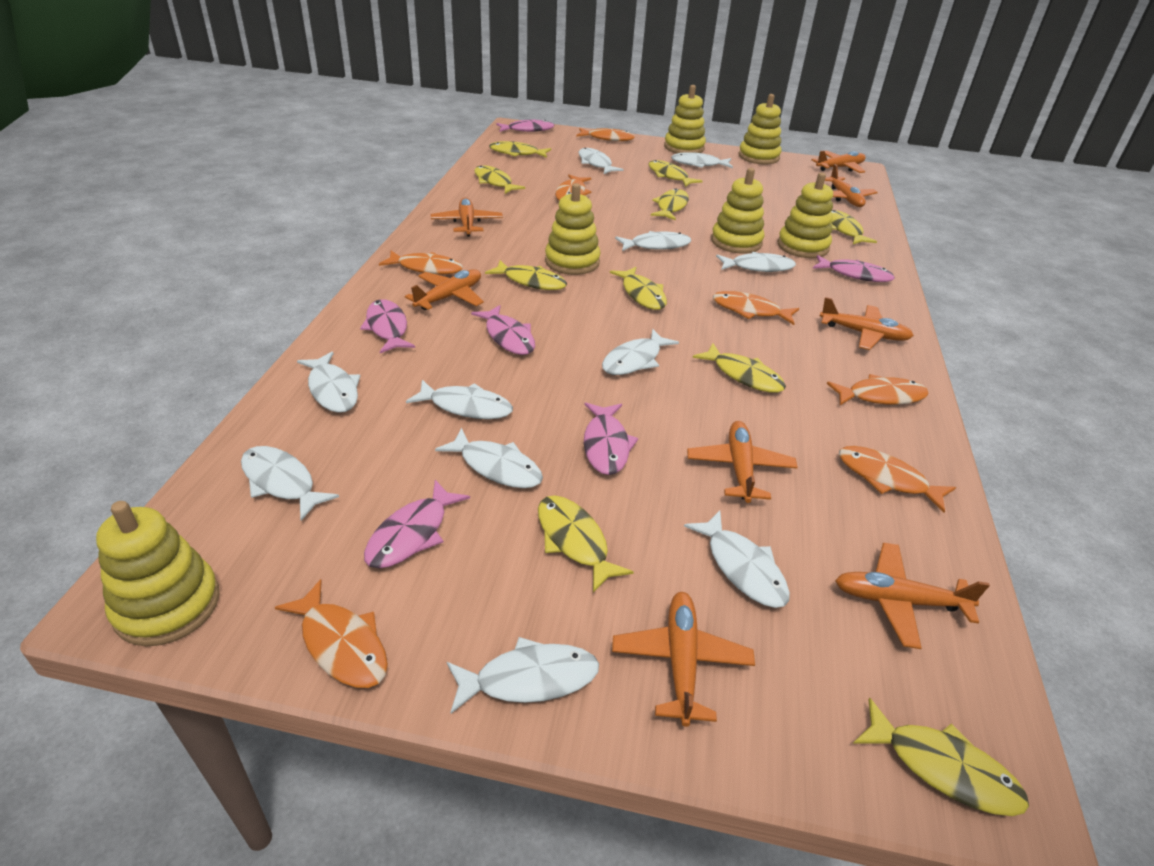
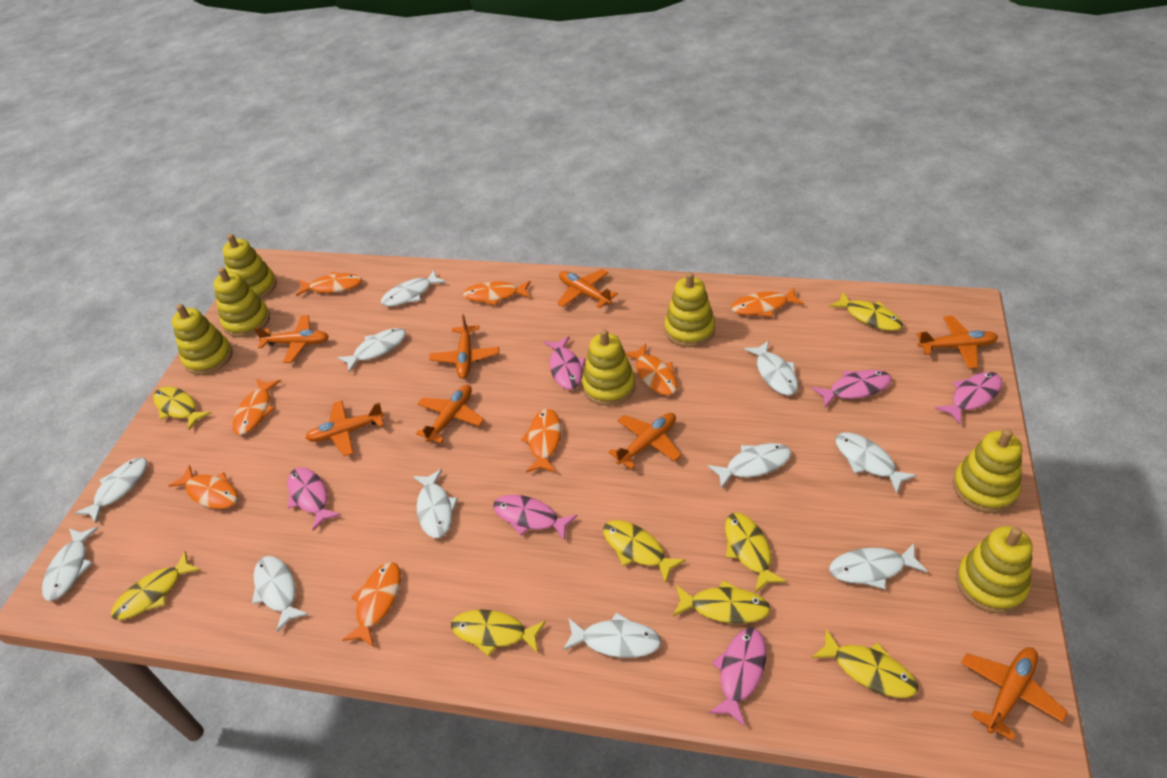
orange fish: [275,579,388,688] [379,251,463,275] [555,175,591,201] [576,128,635,141] [713,291,799,325] [827,374,929,405] [839,446,956,513] = 7 -> [168,465,238,509] [233,379,281,435] [296,272,362,296] [342,562,401,647] [463,281,530,306] [521,409,561,473] [625,343,678,395] [731,287,804,317] = 8
yellow fish: [474,165,525,194] [485,260,567,290] [489,141,551,158] [538,495,634,593] [610,267,667,310] [648,160,702,187] [651,188,689,221] [693,343,786,393] [831,210,877,244] [853,698,1029,816] = 10 -> [111,551,201,620] [153,386,211,430] [451,610,546,656] [603,520,686,584] [673,580,770,624] [725,513,787,593] [811,629,918,698] [829,292,903,331] = 8
yellow stacking toy: [96,501,220,646] [545,183,600,275] [664,85,706,153] [711,168,765,253] [738,94,781,164] [778,173,833,258] = 6 -> [172,304,233,375] [213,267,270,337] [223,234,277,299] [582,329,636,406] [664,272,715,347] [953,429,1022,513] [956,526,1033,614] = 7

